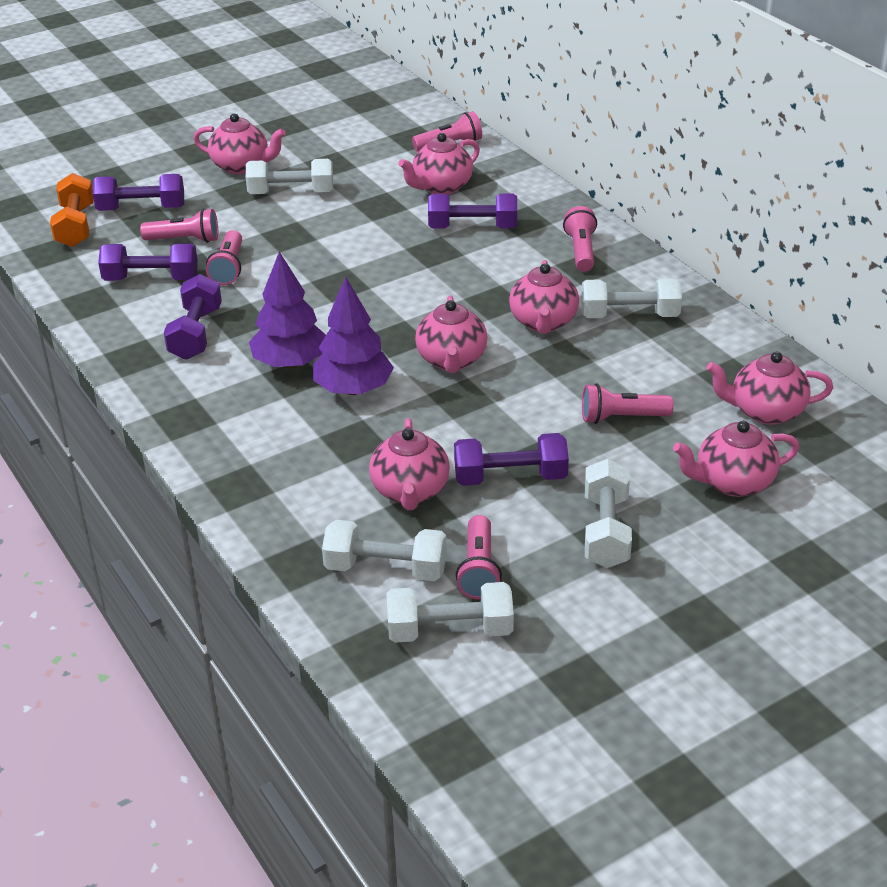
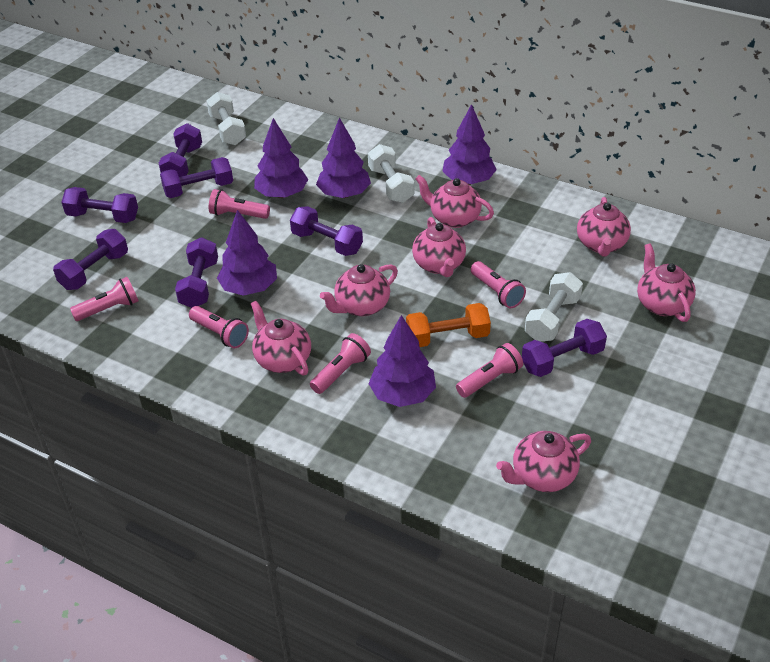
purple dumbbell: [93,174,184,211] [98,243,198,281] [164,274,222,360] [428,193,517,228] [454,433,569,486] = 5 -> [53,229,128,290] [61,187,138,223] [159,123,202,177] [160,157,233,198] [175,237,218,308] [290,206,363,256] [522,319,607,377] = 7
purple tree: [249,252,326,368] [313,277,394,395] = 2 -> [217,210,277,296] [254,118,308,198] [316,117,371,198] [368,315,436,407] [442,104,497,185] = 5
white dumbbell: [246,159,333,194] [322,520,447,581] [386,582,514,643] [581,278,682,318] [585,459,632,568] = 5 -> [206,92,246,145] [368,144,414,203] [525,272,583,341] = 3

